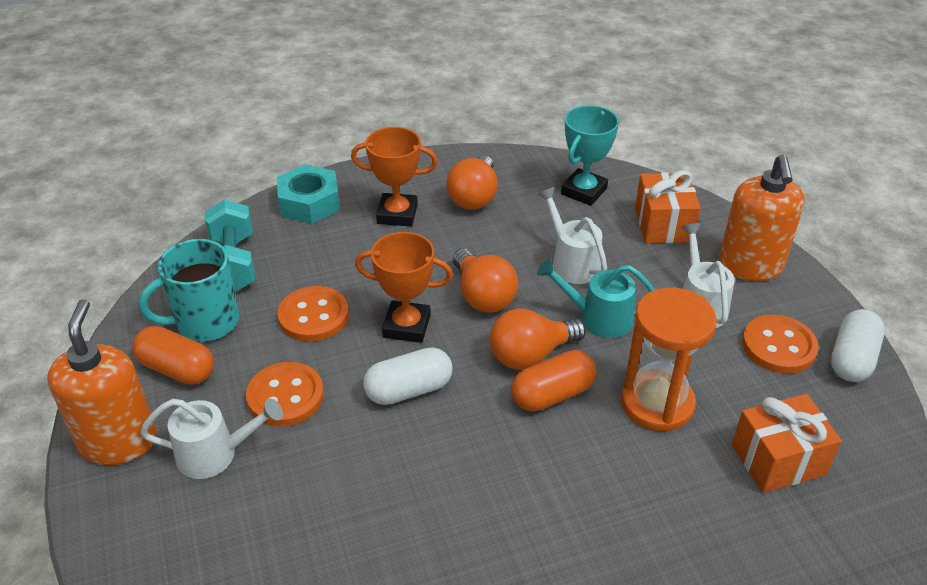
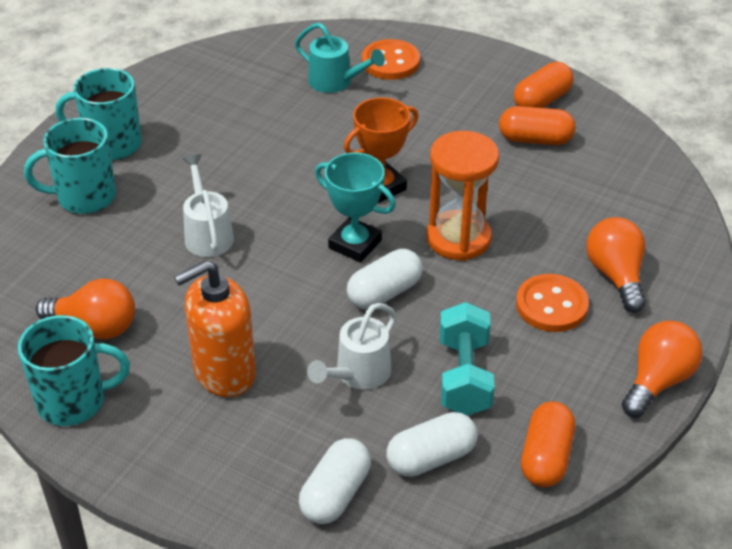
orange button: [246,362,324,427] [277,286,349,342] [742,314,819,374] = 3 -> [362,39,420,80] [516,274,589,332] = 2
orange capsule: [132,326,214,385] [511,350,596,412] = 2 -> [499,106,575,145] [514,62,574,108] [521,401,575,487] = 3
orange gift: [635,170,701,244] [732,394,842,493] = 2 -> none = 0
orange soap dispenser: [47,299,157,465] [719,154,805,281] = 2 -> [174,260,256,397] = 1
orange trophy: [351,127,438,226] [355,232,453,343] = 2 -> [344,97,418,203] = 1
turquoise mug: [139,239,239,342] = 1 -> [18,315,130,426] [24,118,116,214] [55,68,142,160] = 3
turquoise nut: [277,164,340,224] = 1 -> none = 0
white capsule: [363,347,453,405] [831,309,885,382] = 2 -> [299,438,371,524] [347,249,423,309] [387,412,478,477] = 3
white watering can: [140,398,283,479] [537,187,607,284] [681,223,735,328] = 3 -> [182,154,234,257] [307,303,397,390] = 2

